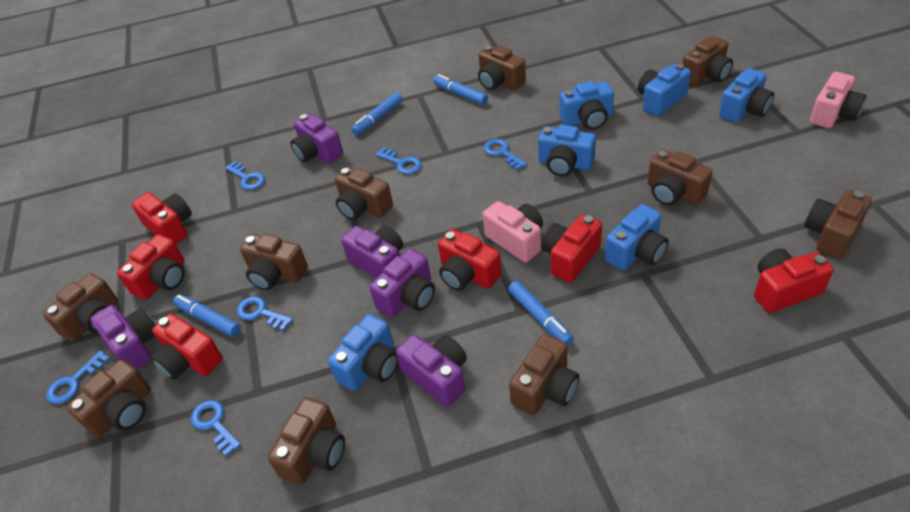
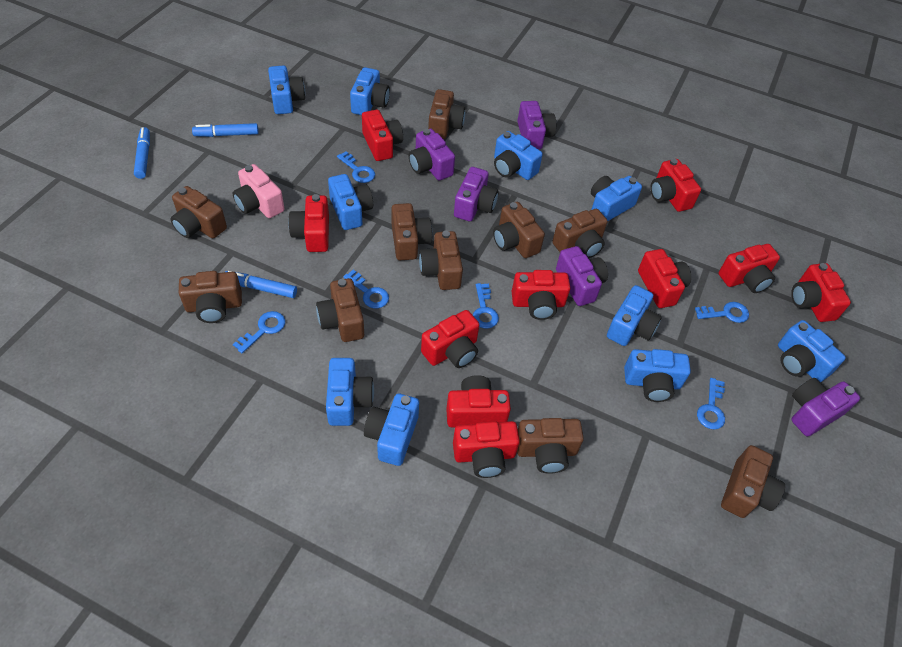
blue camera: [328,314,398,391] [538,125,596,177] [560,81,614,130] [605,204,669,270] [638,64,691,116] [719,68,774,122] = 6 -> [268,65,305,114] [326,358,374,426] [328,174,373,230] [350,67,390,115] [364,394,419,466] [494,131,543,180] [591,176,642,221] [607,285,662,346] [624,349,691,402] [778,320,846,382] = 10
blue marker: [173,294,241,337] [351,92,402,135] [433,74,488,105] [508,281,574,346] = 4 -> [134,127,150,179] [192,123,259,137] [225,271,297,298] = 3
pink camera: [483,201,543,262] [810,72,867,128] = 2 -> [233,164,285,218] = 1
red camera: [117,234,185,300] [131,192,192,244] [151,313,223,380] [438,229,501,291] [542,214,602,282] [754,248,834,313] = 6 -> [288,194,329,252] [362,110,403,161] [421,310,479,368] [446,375,511,428] [453,421,520,478] [511,270,570,320] [638,249,691,308] [650,159,701,212] [719,244,780,293] [791,263,851,322] = 10

